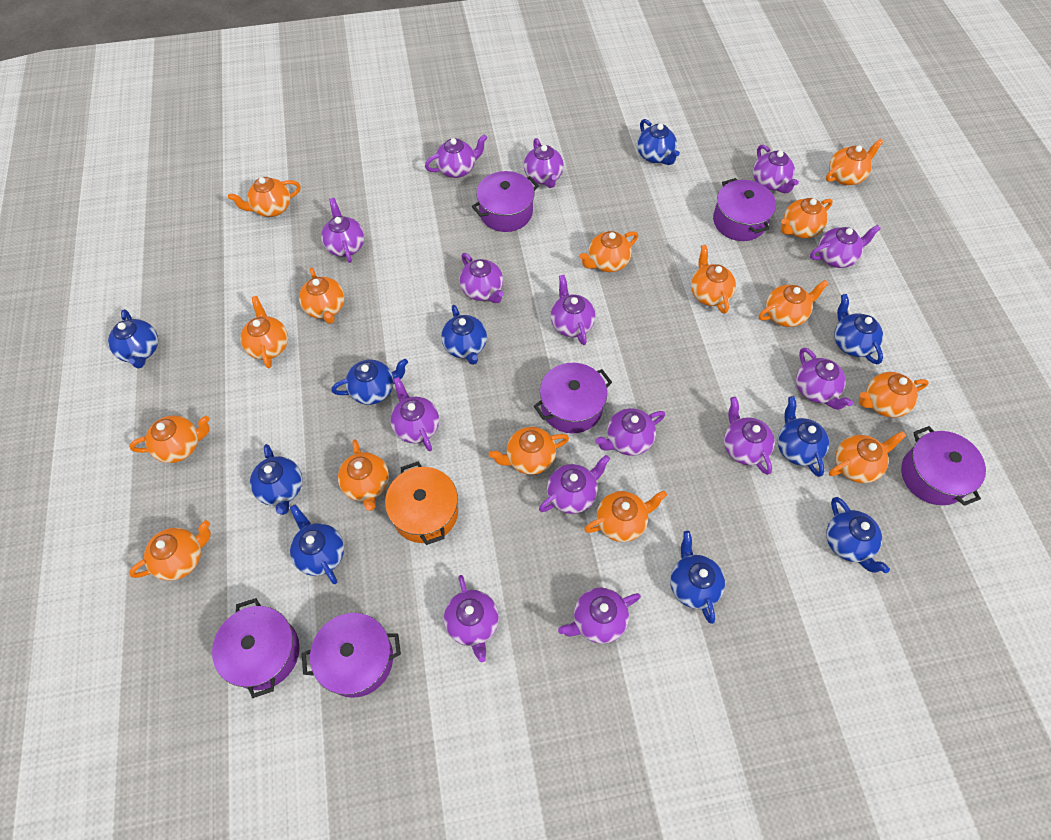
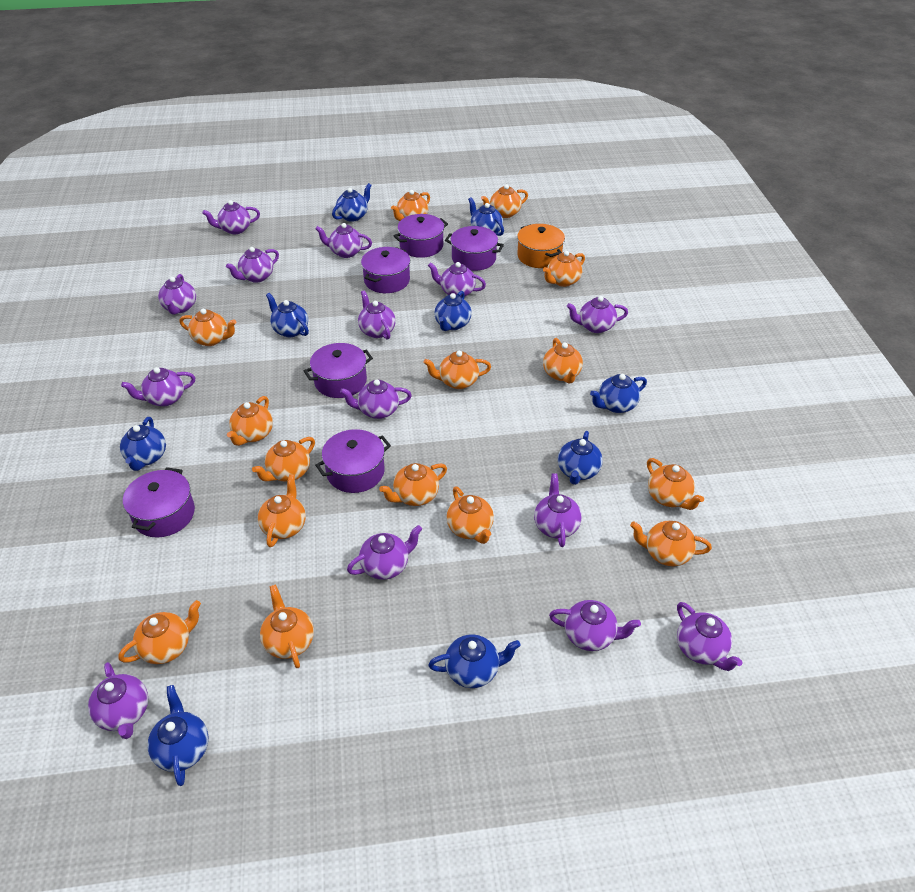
blue teapot: [108,309,158,369] [250,444,302,515] [290,504,344,584] [331,359,408,405] [441,305,487,365] [637,119,680,165] [670,531,725,624] [778,396,829,477] [826,497,890,573] [834,294,883,364] = 10 -> [120,417,166,471] [147,685,208,786] [266,293,309,337] [332,183,372,222] [428,634,520,688] [434,291,472,331] [468,197,504,236] [558,431,603,485] [590,374,647,413] = 9

